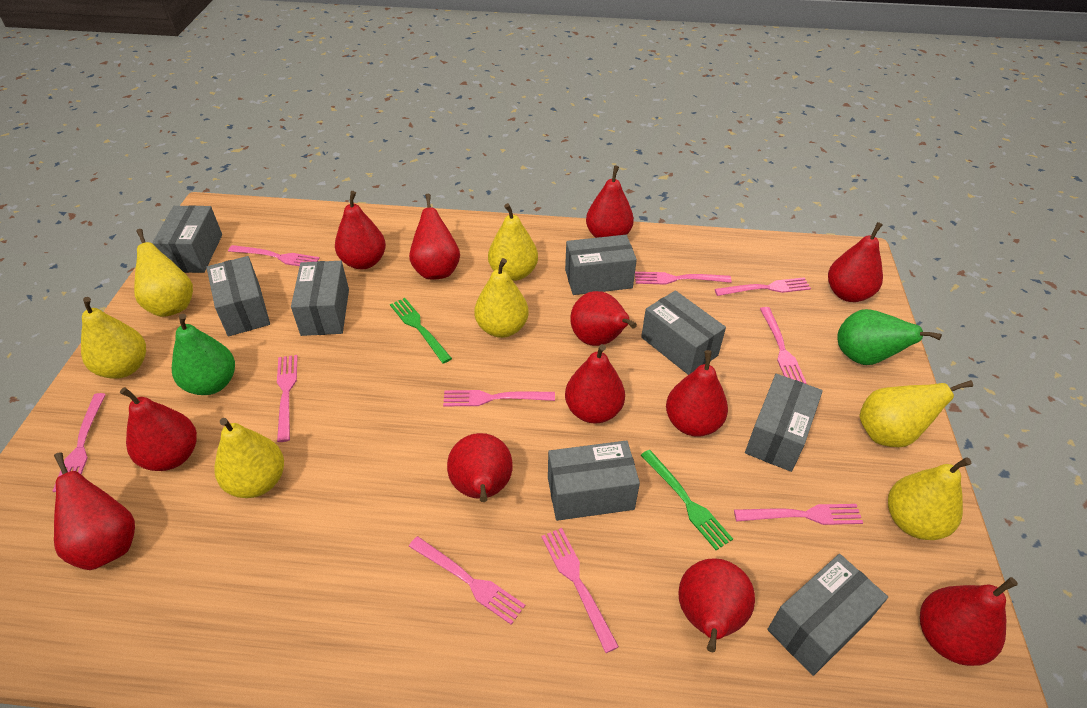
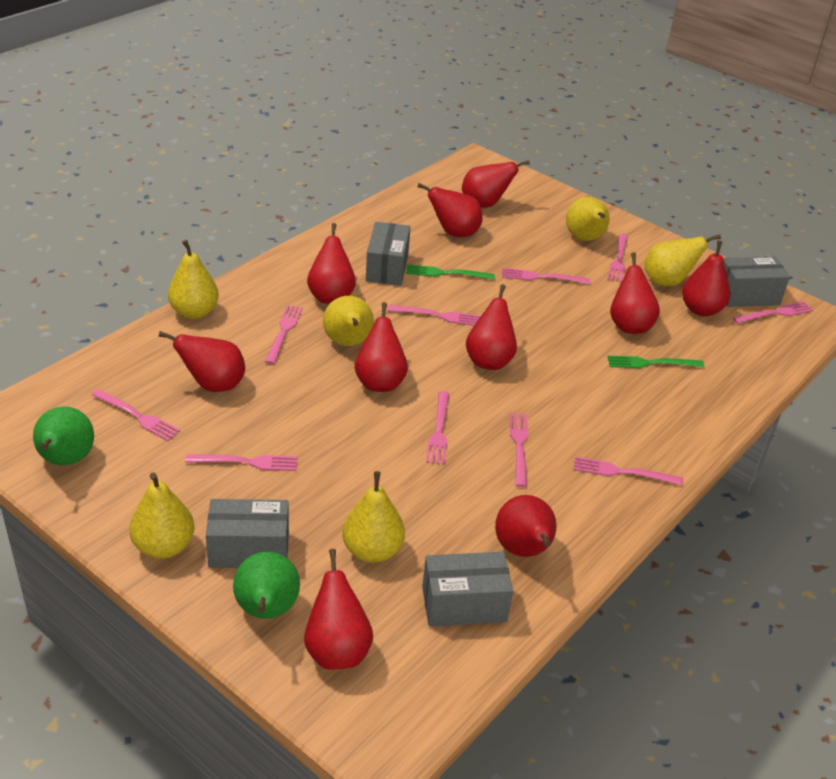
grey box: [152,205,222,273] [206,256,270,336] [291,261,349,336] [548,440,640,521] [565,235,637,295] [641,290,726,375] [745,374,823,472] [767,554,888,676] = 8 -> [206,499,289,568] [366,222,410,286] [422,552,513,627] [723,257,790,307] = 4
red pear: [54,452,135,570] [120,387,197,471] [335,191,386,269] [409,194,460,280] [447,433,513,502] [565,344,625,423] [570,291,637,346] [586,165,634,238] [666,350,728,437] [678,558,755,652] [828,222,883,302] [920,577,1018,666] = 12 -> [158,331,245,392] [304,549,373,670] [307,223,356,304] [355,302,408,392] [418,183,483,237] [462,160,530,208] [466,284,517,370] [495,495,556,557] [610,252,660,334] [682,241,730,316] = 10
yellow pear: [81,297,146,379] [134,229,193,317] [214,418,284,498] [474,258,529,338] [488,203,538,281] [859,380,973,447] [888,457,971,540] = 7 -> [129,472,194,559] [168,240,219,319] [323,296,374,346] [342,471,405,563] [566,197,610,241] [644,234,721,286] = 6

